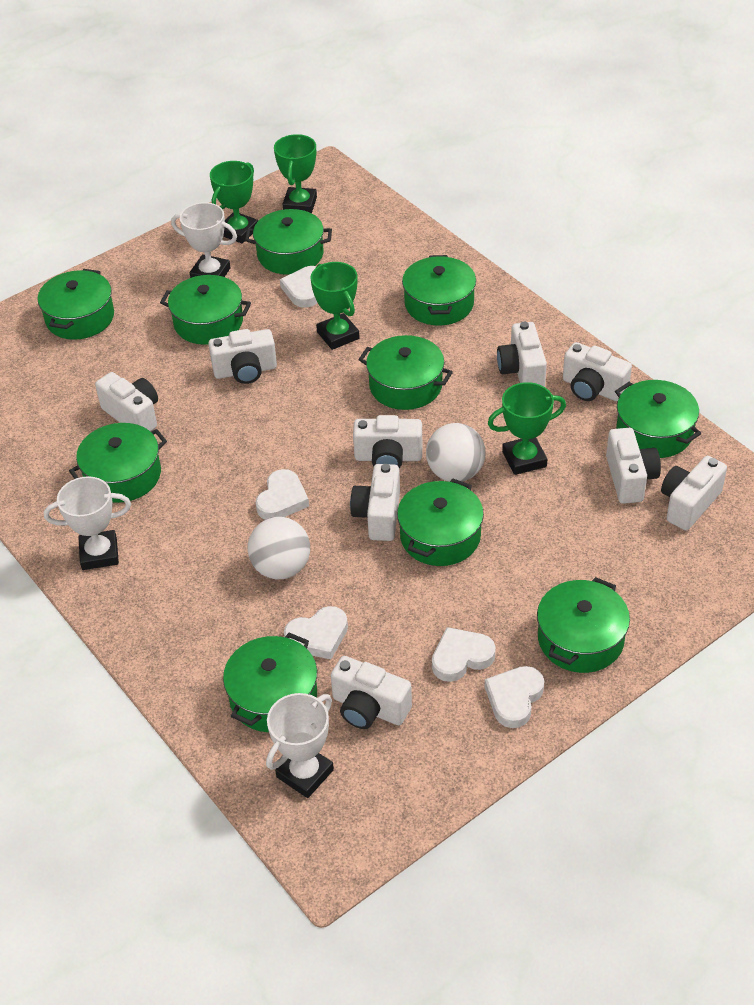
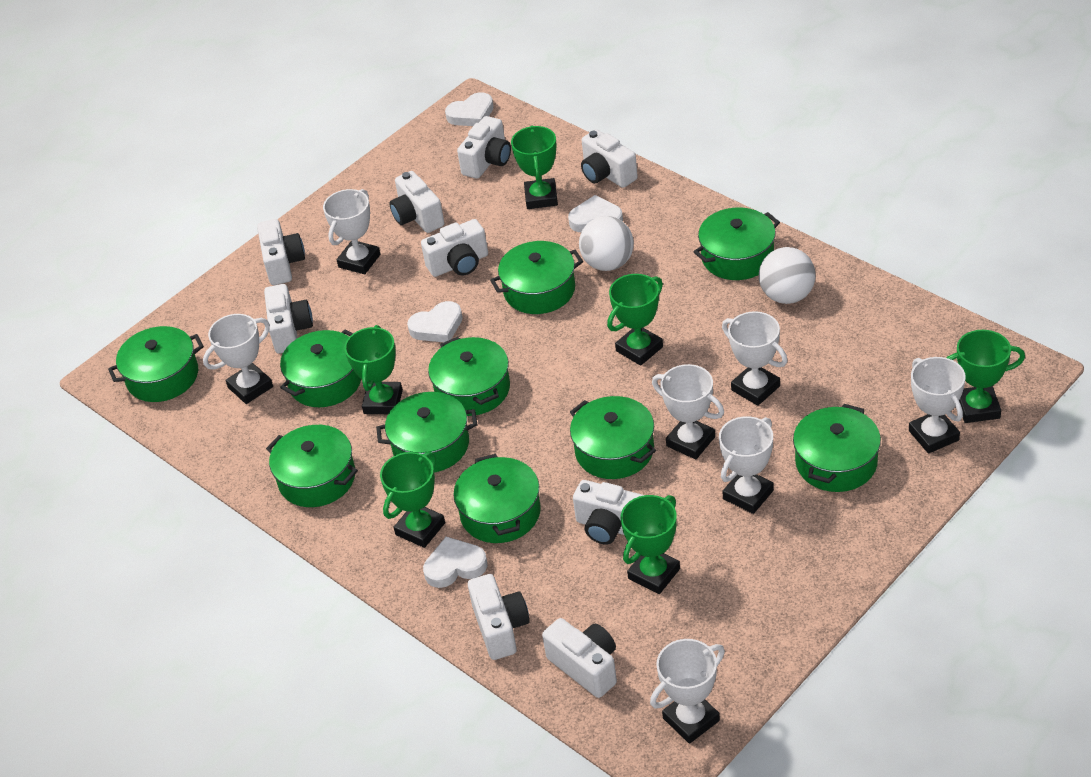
green trophy: [210,161,258,243] [274,134,317,213] [310,262,360,350] [488,382,566,475] = 4 -> [344,325,403,414] [380,452,445,548] [511,126,558,209] [607,274,663,366] [620,495,680,594] [946,330,1025,423] = 6
white heart: [255,469,309,520] [280,266,317,308] [284,606,348,659] [432,627,496,682] [485,666,544,728] = 5 -> [407,301,463,342] [423,537,488,588] [445,92,494,126] [568,195,623,232] = 4
white trophy: [44,476,131,570] [171,202,237,278] [266,693,334,798] = 3 -> [203,314,273,404] [323,189,380,274] [650,639,725,744] [652,364,724,459] [719,416,774,514] [722,311,788,406] [909,357,966,454] = 7

